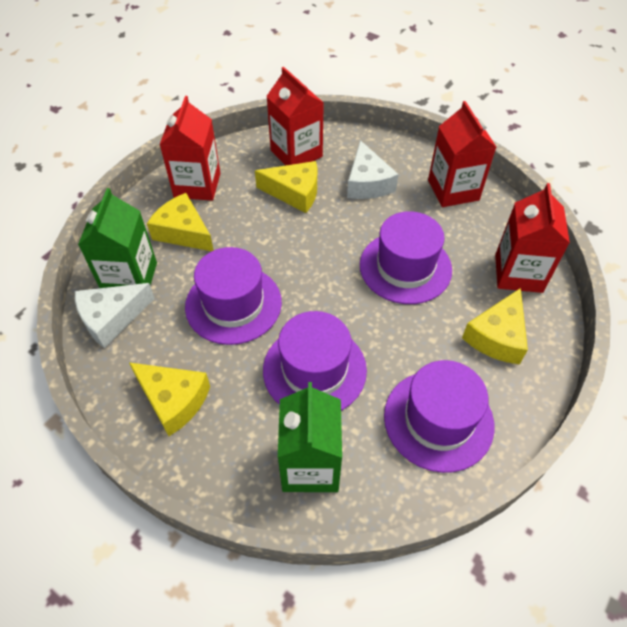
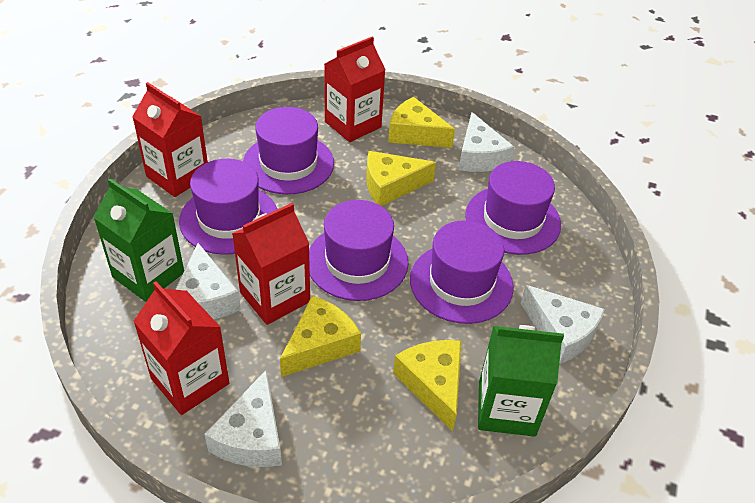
purple hat: [185,247,282,345] [263,311,367,411] [360,211,452,304] [384,360,494,473] = 4 -> [179,159,277,255] [243,107,334,194] [309,200,409,301] [410,220,514,324] [465,161,561,255] = 5
white cheese: [75,283,155,348] [347,140,399,199] = 2 -> [175,243,241,319] [204,370,282,467] [459,112,514,172] [521,285,605,364] = 4

